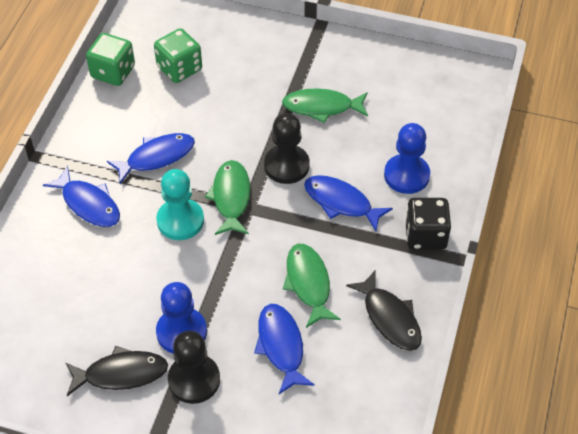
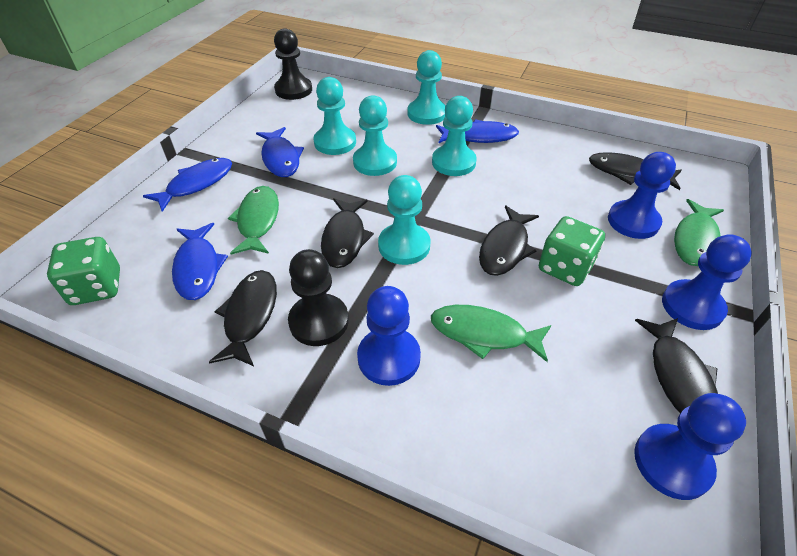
black dice: [405,198,451,250] = 1 -> none = 0
black fish: [65,346,168,396] [346,270,422,351] = 2 -> [209,270,277,366] [321,198,374,268] [479,206,539,276] [589,152,682,190] [635,318,718,413] = 5
blue pawn: [156,282,207,354] [384,123,430,194] = 2 -> [357,286,421,386] [608,152,676,239] [634,393,746,500] [662,234,752,330] = 4
turquoise pawn: [156,169,204,240] = 1 -> [313,77,356,155] [353,95,397,176] [378,175,430,265] [408,50,446,125] [432,96,477,176] = 5

